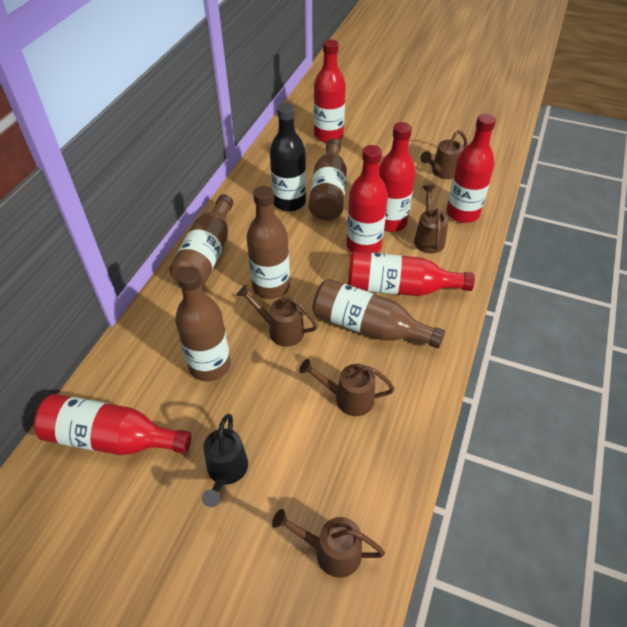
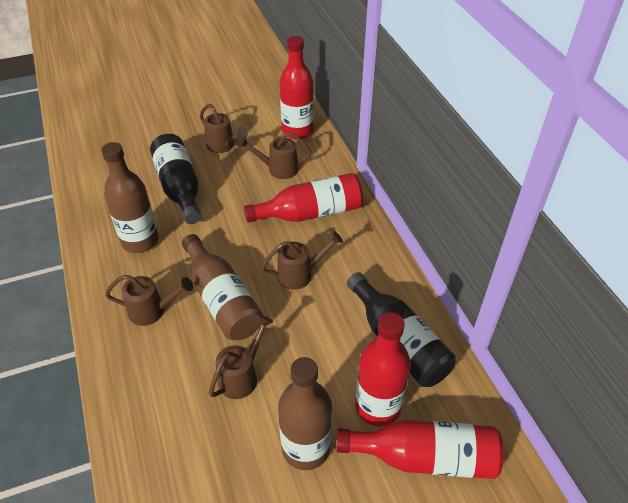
black bottle: [270,103,306,211] = 1 -> [150,134,201,224] [347,272,456,387] = 2
black watering can: [202,414,248,507] = 1 -> none = 0
brown bottle: [169,194,233,287] [175,266,231,381] [246,186,290,299] [309,139,347,220] [313,279,445,349] = 5 -> [101,142,159,253] [182,234,263,340] [278,357,332,470] = 3
red bottle: [34,394,191,455] [314,39,346,143] [346,145,388,253] [348,251,475,296] [379,122,416,232] [446,114,496,223] = 6 -> [244,173,363,223] [280,36,314,140] [336,420,504,479] [355,313,411,427] = 4

